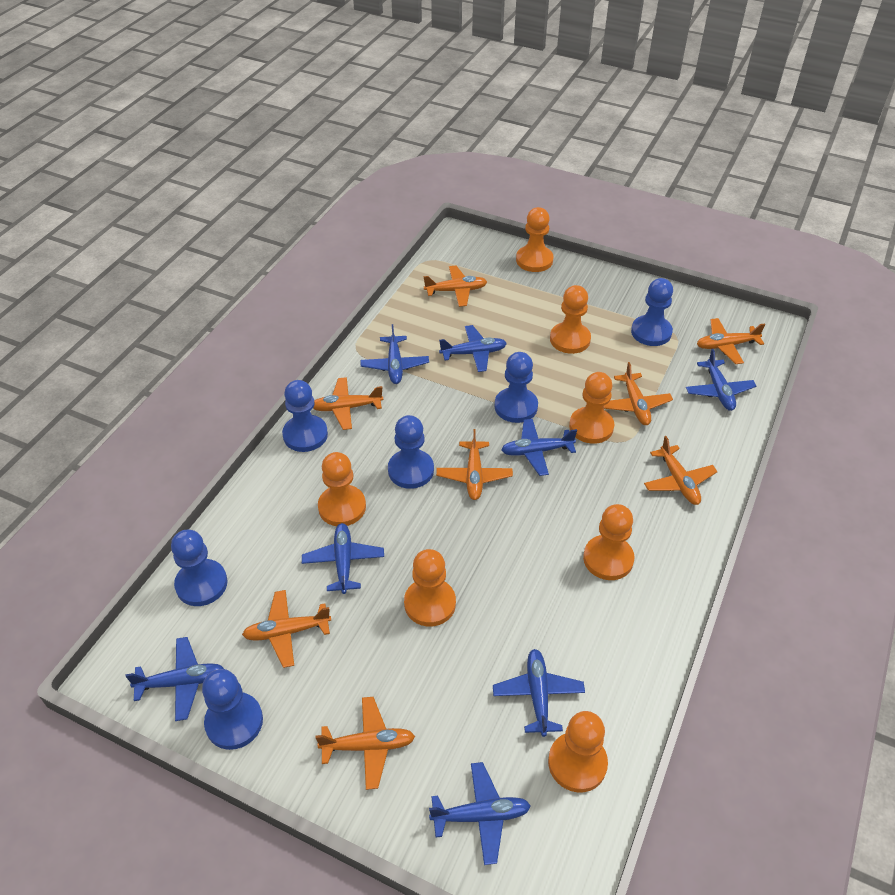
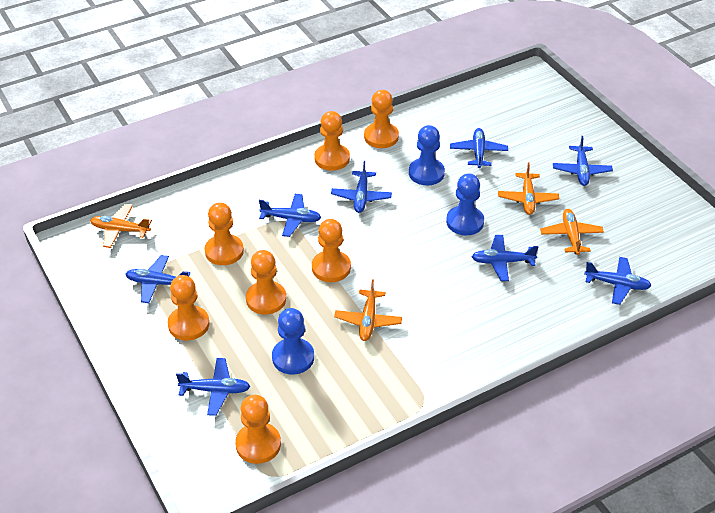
blue pawn: [171,530,228,606] [202,669,263,750] [282,380,328,452] [388,415,434,489] [495,352,538,423] [631,278,673,346] = 6 -> [272,308,314,374] [409,125,445,185] [446,173,484,235] = 3
orange plane: [242,590,331,668] [313,377,383,430] [315,697,415,790] [423,266,487,307] [436,429,513,500] [604,362,673,425] [644,436,718,505] [697,318,765,364] = 8 -> [90,204,152,248] [334,279,402,341] [498,163,559,215] [540,209,604,255] = 4

